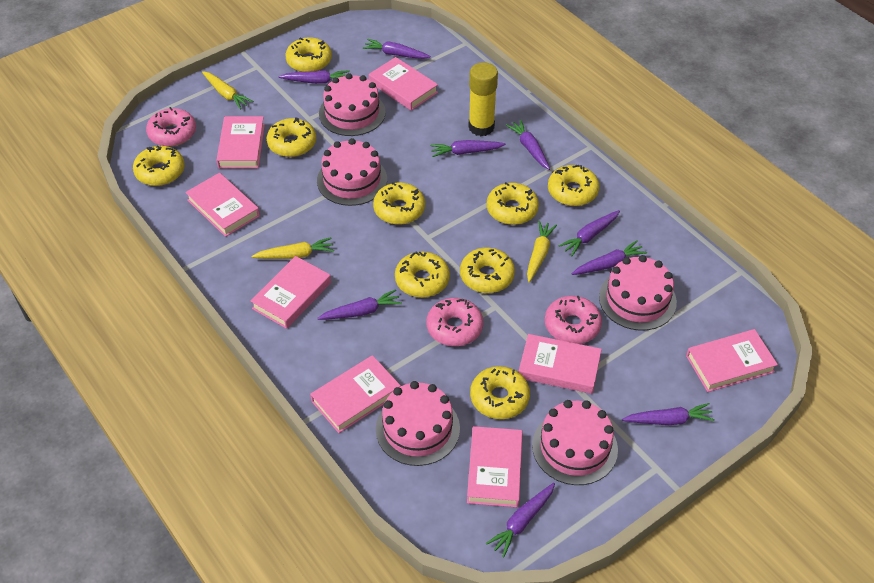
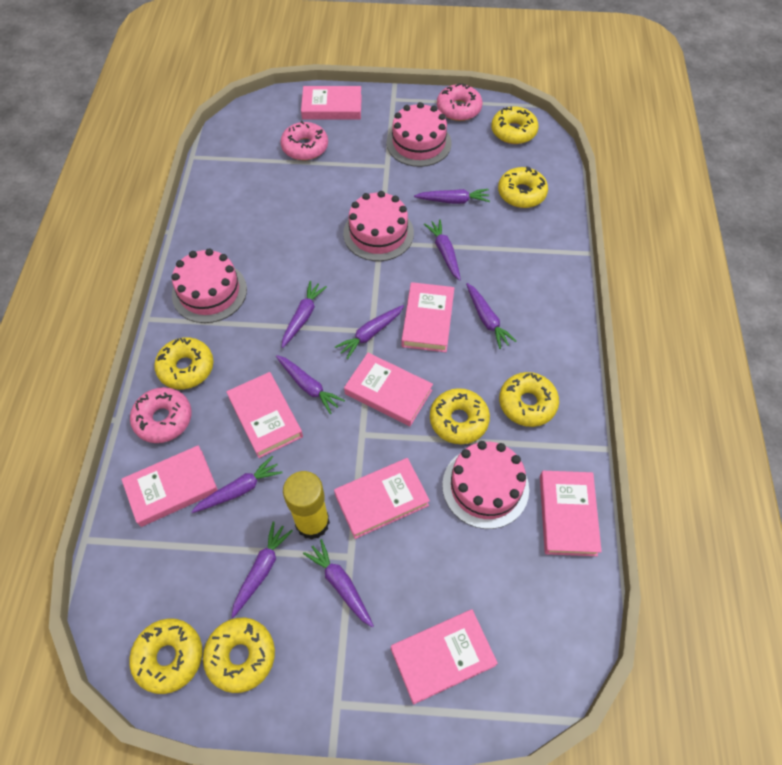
pink cake: [317,138,387,206] [319,73,386,136] [376,381,460,466] [532,400,618,485] [599,255,677,331] = 5 -> [172,248,247,323] [343,191,414,261] [386,102,452,167] [442,441,529,529] = 4
yellow carrot: [202,71,253,110] [252,237,334,259] [527,221,557,282] = 3 -> none = 0
yellow donut: [133,146,185,186] [267,117,316,157] [285,37,332,72] [373,182,425,225] [395,251,450,298] [460,247,515,293] [470,366,530,419] [487,182,539,225] [548,165,599,206] = 9 -> [129,618,202,694] [154,337,214,389] [203,618,275,693] [430,388,490,444] [491,106,539,144] [498,166,548,208] [499,372,559,427] = 7

